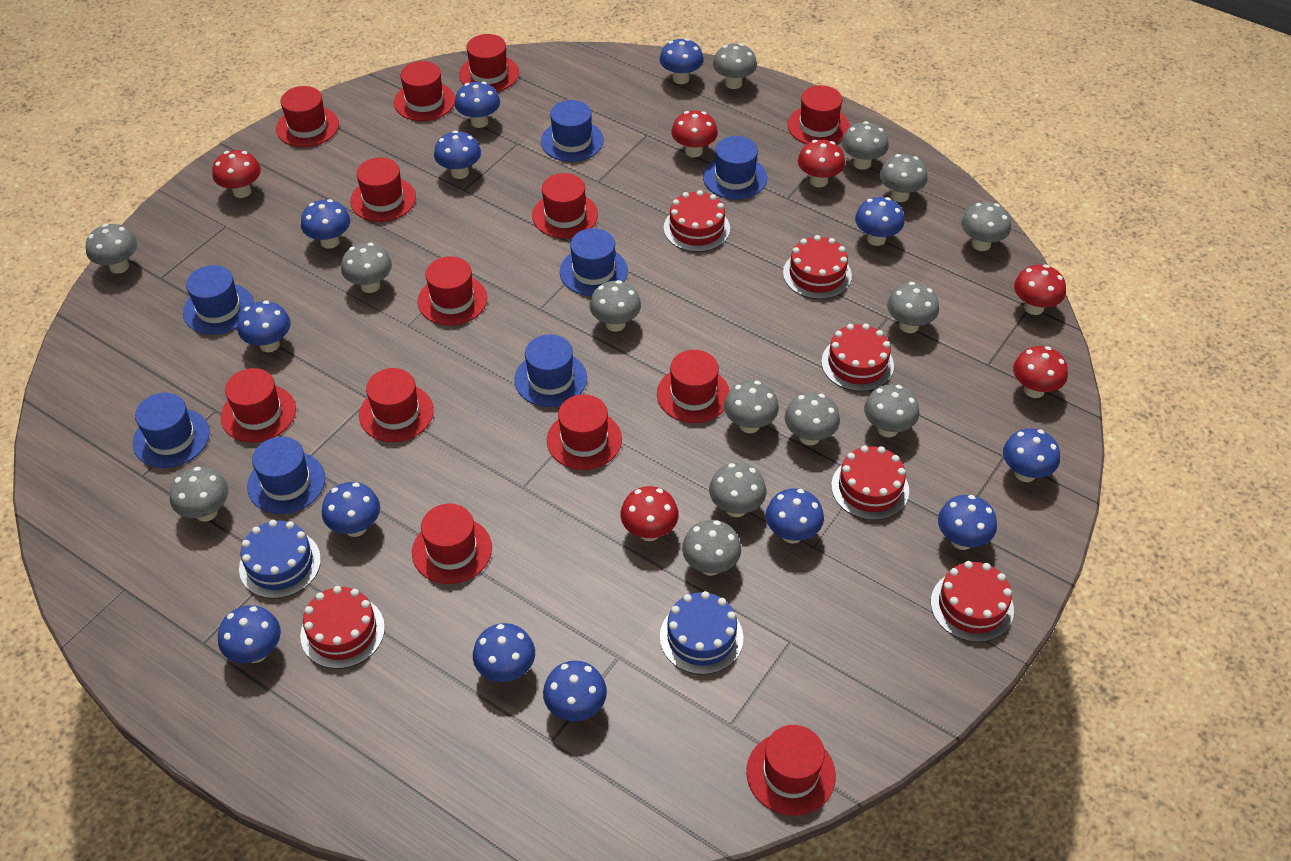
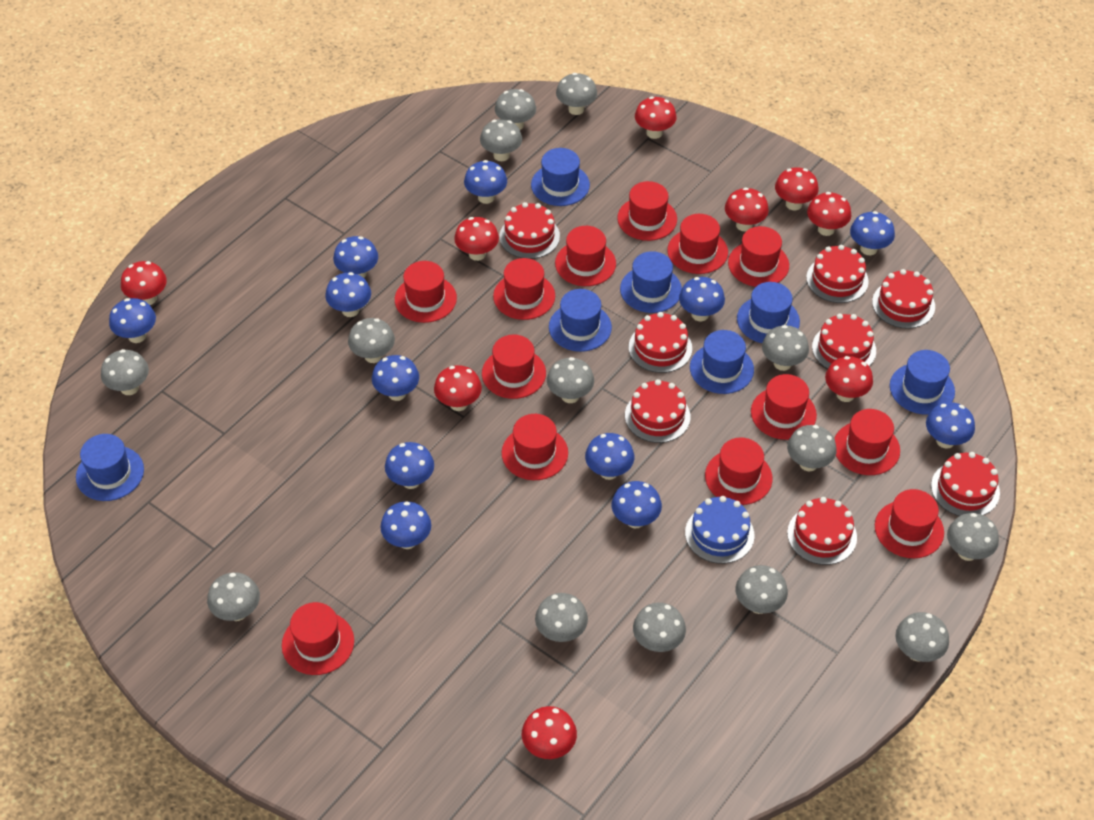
blue cake: [239,520,321,599] [660,591,743,675] = 2 -> [685,496,755,564] = 1
blue mushroom: [218,605,281,663] [237,301,291,352] [301,199,350,249] [322,482,380,537] [434,131,481,179] [455,81,500,128] [473,623,535,682] [543,661,607,721] [659,38,704,84] [766,488,824,544] [855,197,904,246] [938,495,997,550] [1003,428,1060,482] = 13 -> [109,298,156,343] [325,272,371,317] [333,236,378,278] [372,355,419,401] [380,501,431,549] [385,442,434,489] [464,160,507,204] [585,433,634,480] [611,481,662,529] [679,277,725,321] [850,211,895,255] [926,402,975,449] = 12
red cake: [300,586,385,669] [664,190,730,252] [783,235,852,299] [821,324,894,392] [831,446,909,520] [931,561,1014,642] = 6 -> [500,202,560,259] [625,379,691,443] [629,312,692,373] [787,497,857,565] [806,245,869,303] [812,313,876,369] [872,269,935,329] [931,452,1000,516] = 8
red mushroom: [212,150,261,198] [620,486,679,541] [671,110,718,157] [798,140,845,187] [1013,346,1068,398] [1014,264,1066,315] = 6 -> [121,261,167,305] [434,365,482,411] [454,217,499,261] [522,706,577,759] [635,96,676,139] [725,187,769,231] [775,167,819,210] [807,192,851,236] [825,356,873,402] = 9

